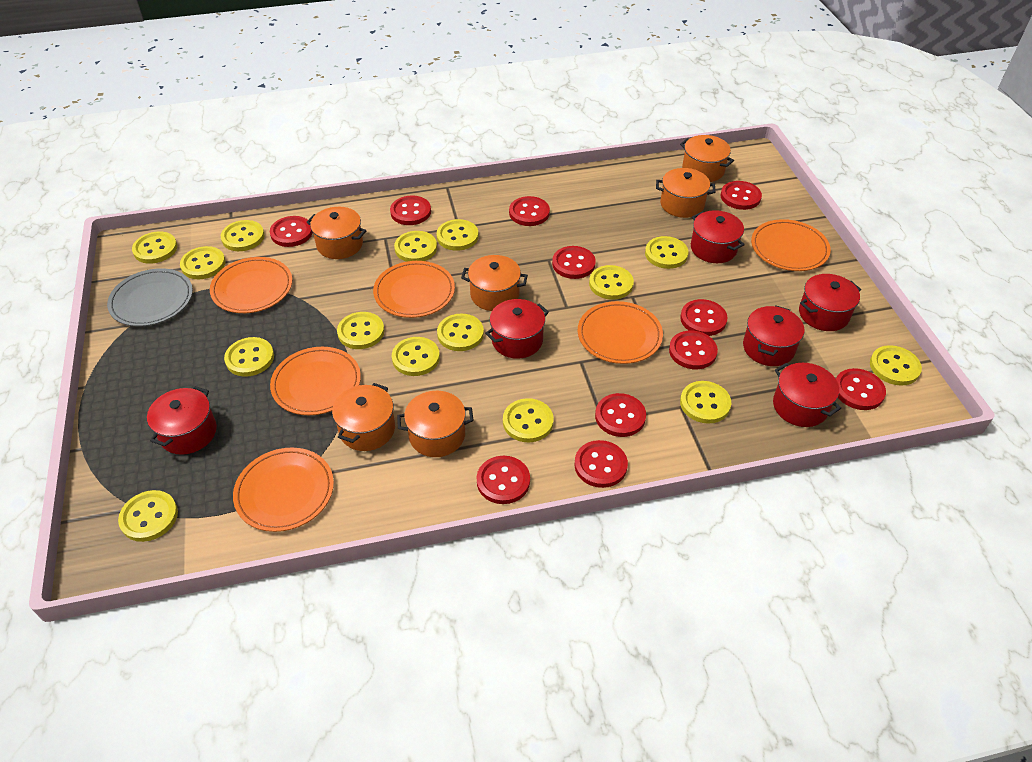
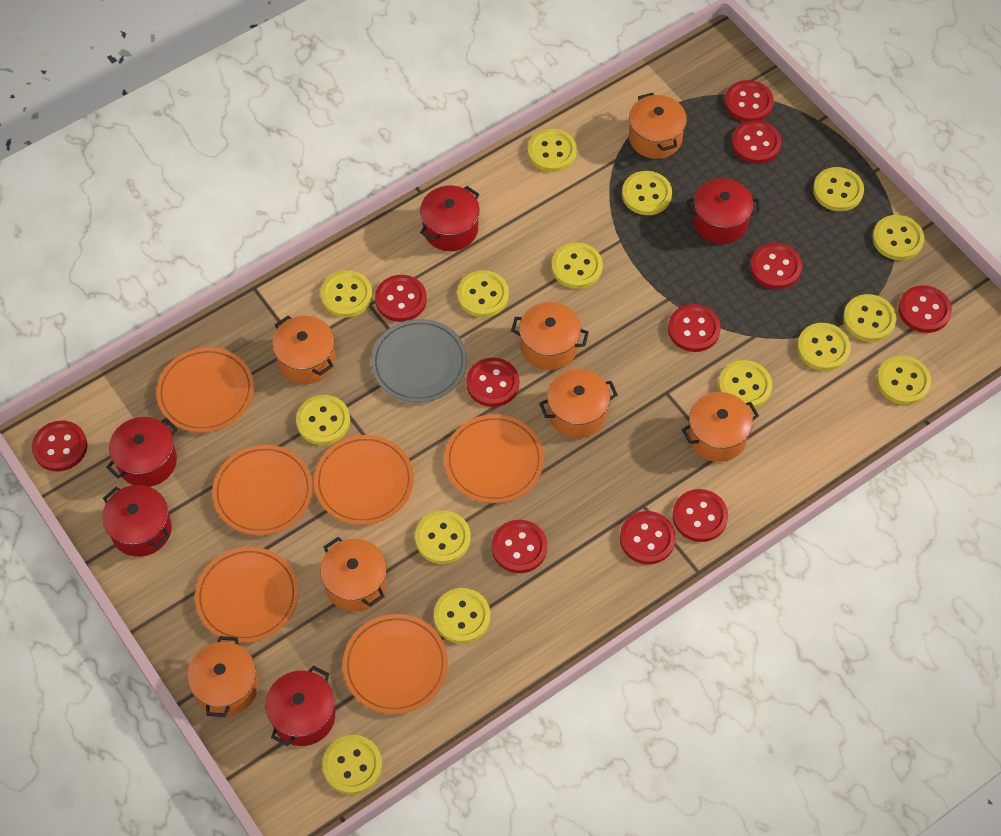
orange pot: [307,207,366,259] [332,383,395,451] [397,391,474,457] [461,255,528,311] [656,168,715,218] [680,135,734,182] = 6 -> [187,636,258,717] [272,316,335,384] [320,537,387,611] [511,302,589,370] [539,369,618,438] [629,93,687,159] [682,392,759,462] = 7
red pot: [147,386,217,455] [485,299,549,359] [691,210,745,263] [743,306,805,366] [773,363,841,427] [799,274,861,331] = 6 -> [102,485,172,557] [106,417,178,487] [265,666,335,746] [420,186,480,251] [686,178,760,244] = 5

